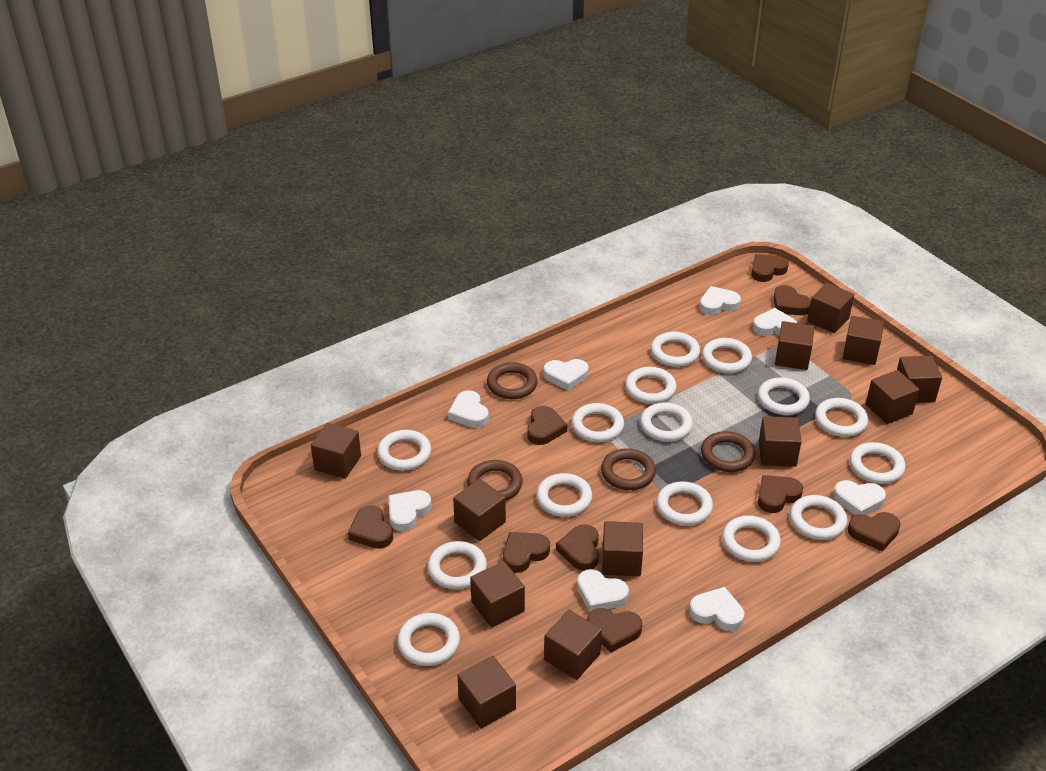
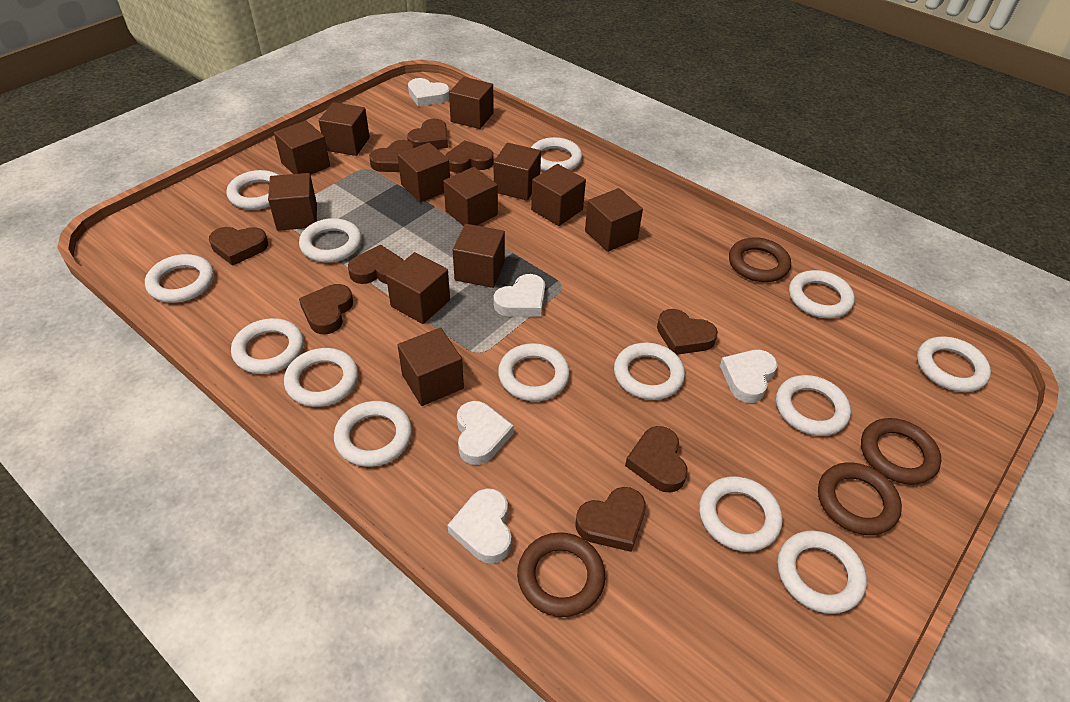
white heart: [389,490,431,531] [448,390,489,428] [544,359,589,391] [577,569,629,612] [689,587,744,631] [699,286,741,315] [753,308,797,336] [833,480,886,515] = 8 -> [408,78,450,106] [447,488,511,564] [457,401,514,465] [493,274,545,317] [720,350,777,403] = 5
white ring: [377,430,431,471] [397,613,460,666] [428,541,487,589] [536,473,592,517] [572,403,624,442] [625,367,677,404] [640,402,693,442] [651,332,700,367] [656,481,713,526] [702,338,752,373] [722,516,781,562] [758,377,810,415] [790,495,848,540] [815,398,868,437] [850,442,905,484] = 15 -> [145,254,214,303] [227,170,278,210] [231,318,304,374] [284,348,358,407] [299,218,362,263] [334,401,412,467] [498,343,570,401] [531,137,582,171] [614,343,685,400] [699,476,783,552] [776,375,851,436] [778,530,867,614] [789,270,855,318] [917,336,991,392] = 14

